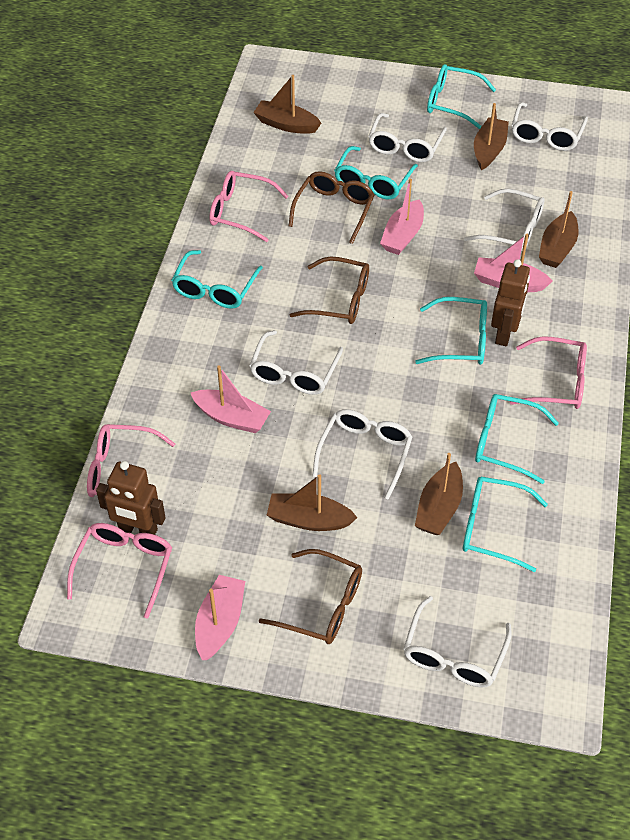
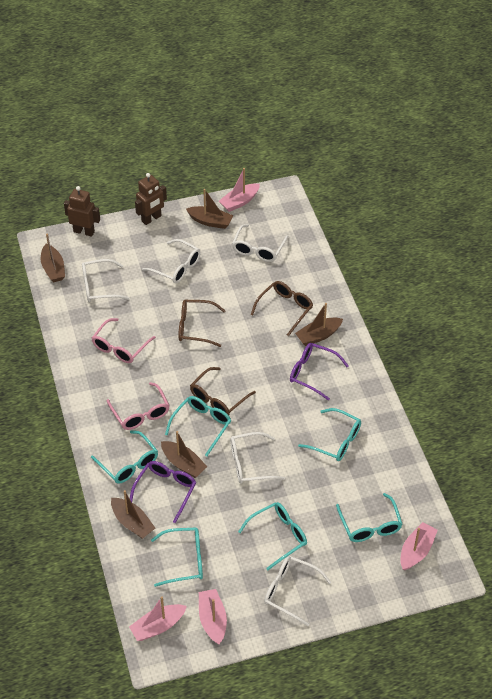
pink glasses: [67,523,172,619] [87,424,175,497] [209,171,289,242] [510,336,587,409] = 4 -> [92,318,156,363] [107,382,170,430] = 2
purple glasses: none = 0 -> [130,461,196,523] [290,343,349,400] = 2
white glasses: [249,330,343,395] [313,409,412,500] [368,113,447,162] [403,596,512,687] [464,189,545,252] [512,102,588,151] = 6 -> [82,259,129,302] [142,239,201,283] [230,432,285,484] [232,224,289,262] [264,556,332,626] = 5

